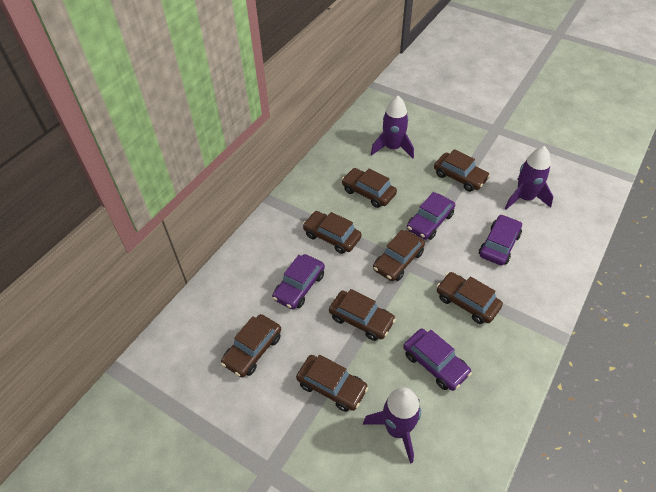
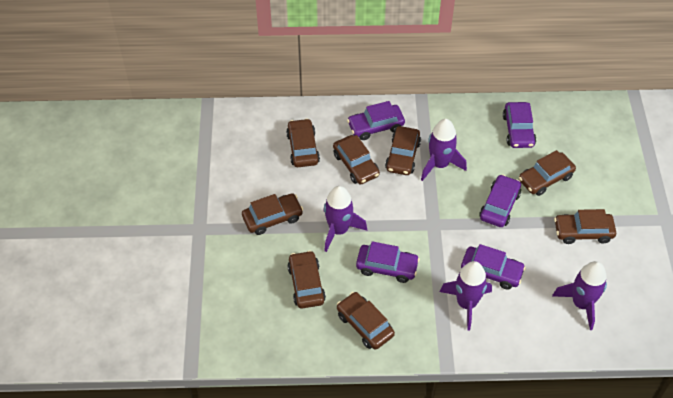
purple car: [272,254,325,309] [403,329,472,391] [407,192,455,240] [479,214,522,266] = 4 -> [347,101,405,140] [356,241,420,283] [461,244,526,290] [479,174,521,227] [503,102,536,148] = 5
purple rocket: [363,387,421,464] [371,96,414,158] [505,146,554,210] = 3 -> [323,186,367,252] [421,119,467,181] [440,261,492,331] [552,261,607,330] = 4

